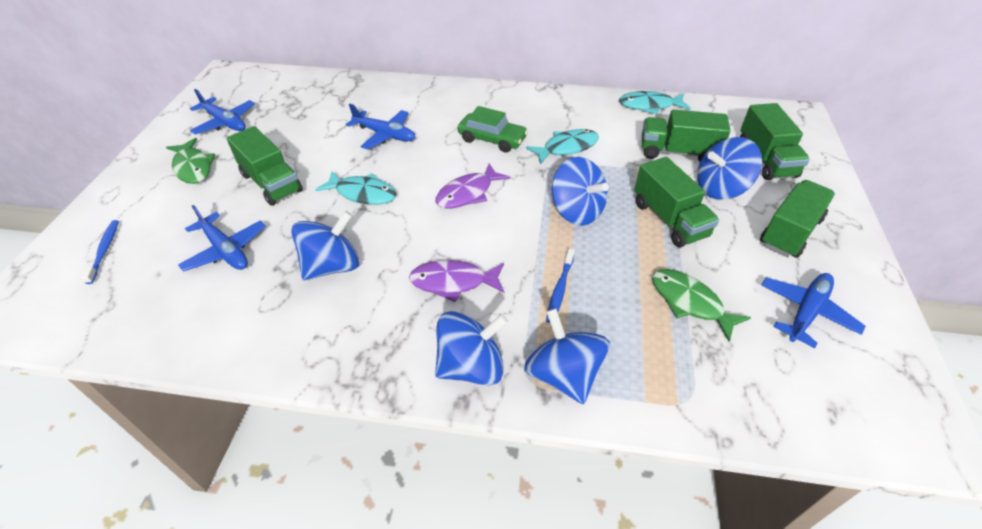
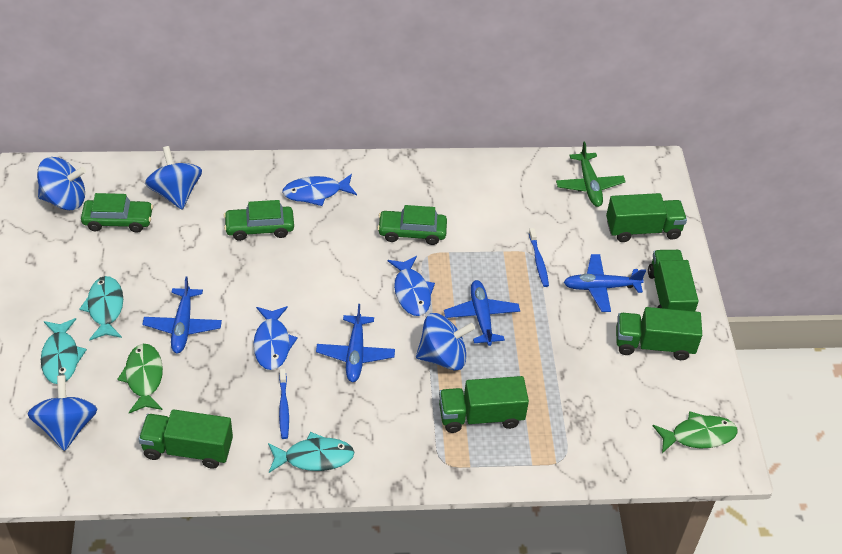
blue fish: none = 0 -> [253,306,298,370] [282,174,357,206] [388,256,435,316] = 3
blue spinning top: [291,211,359,280] [435,311,508,386] [524,308,610,404] [552,157,609,225] [697,137,762,200] = 5 -> [28,375,97,451] [37,157,86,210] [145,146,202,210] [416,313,475,371] = 4
green car: [458,106,528,153] = 1 -> [81,193,153,233] [224,200,294,241] [377,205,447,245] = 3
green plane: none = 0 -> [556,142,626,207] = 1
purple fish: [409,260,504,302] [435,163,510,209] = 2 -> none = 0

